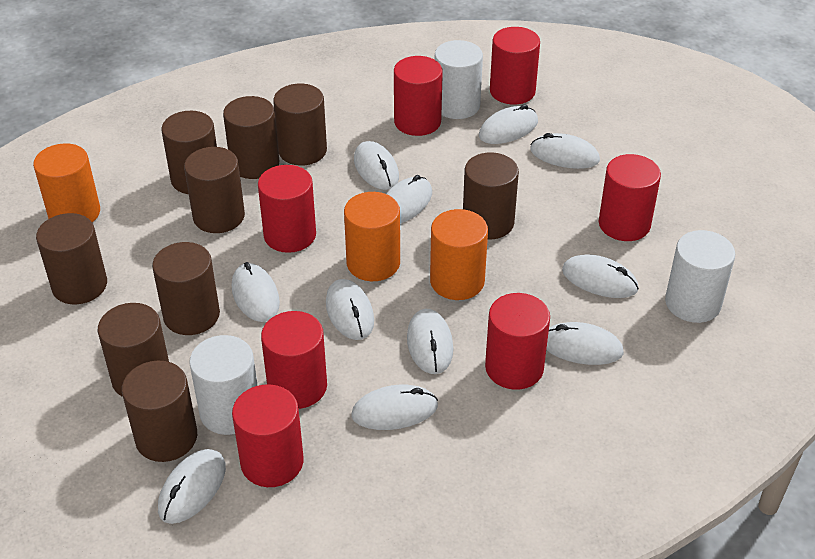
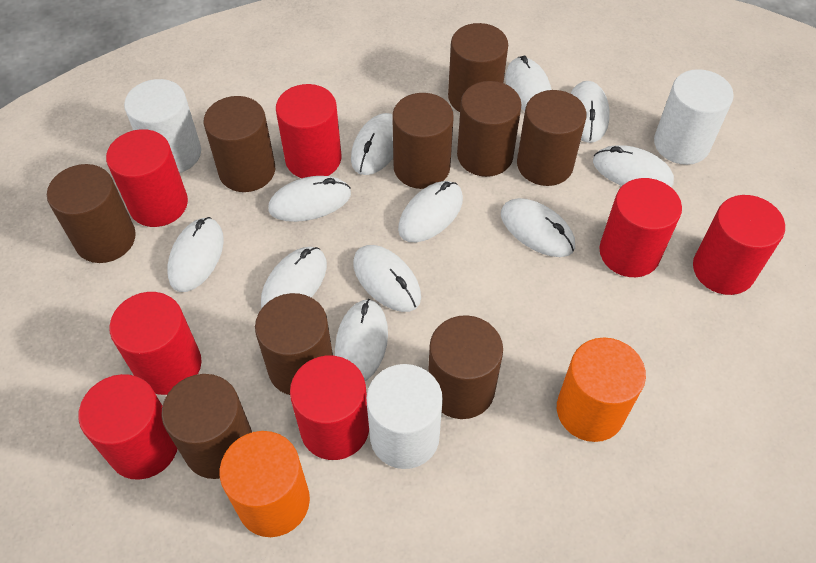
orange cylinder: [33,143,100,222] [344,192,400,281] [430,209,488,300] = 3 -> [220,431,310,537] [557,338,646,442] = 2

